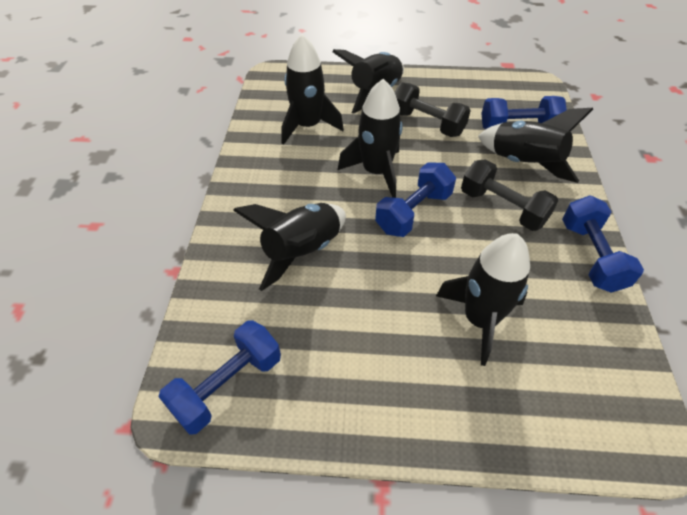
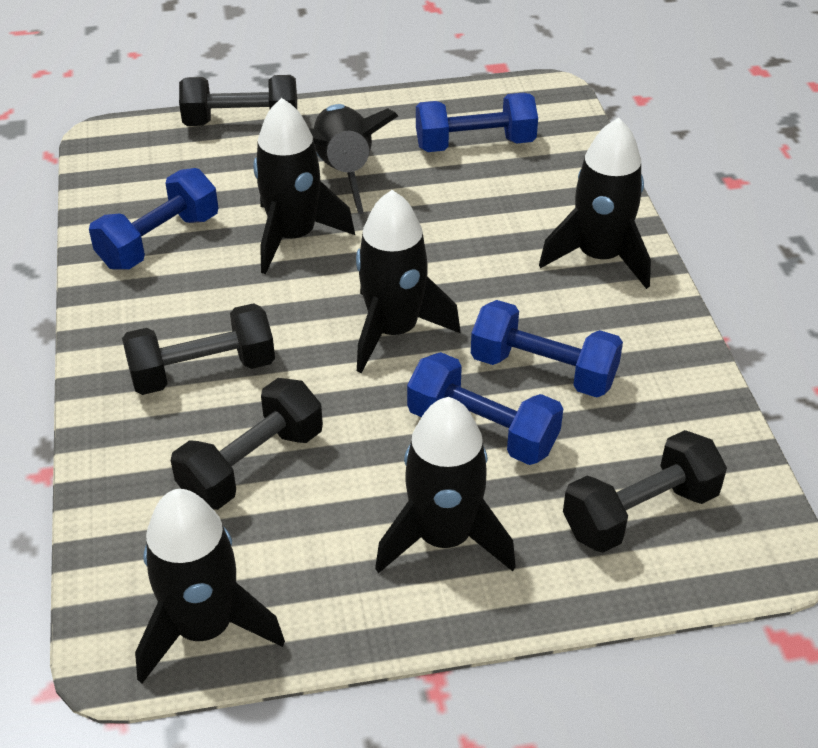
black dumbbell: [394,82,471,137] [461,159,558,231] = 2 -> [122,303,275,395] [171,378,323,510] [179,75,297,126] [563,430,727,553] = 4

